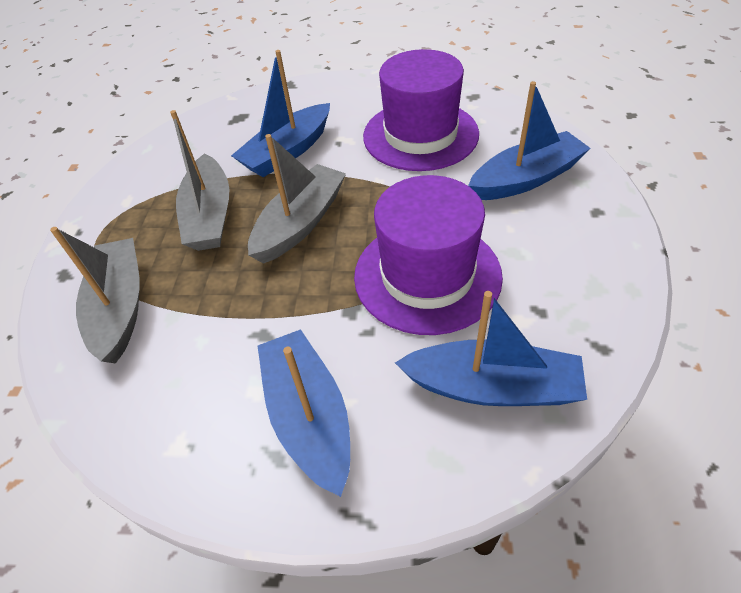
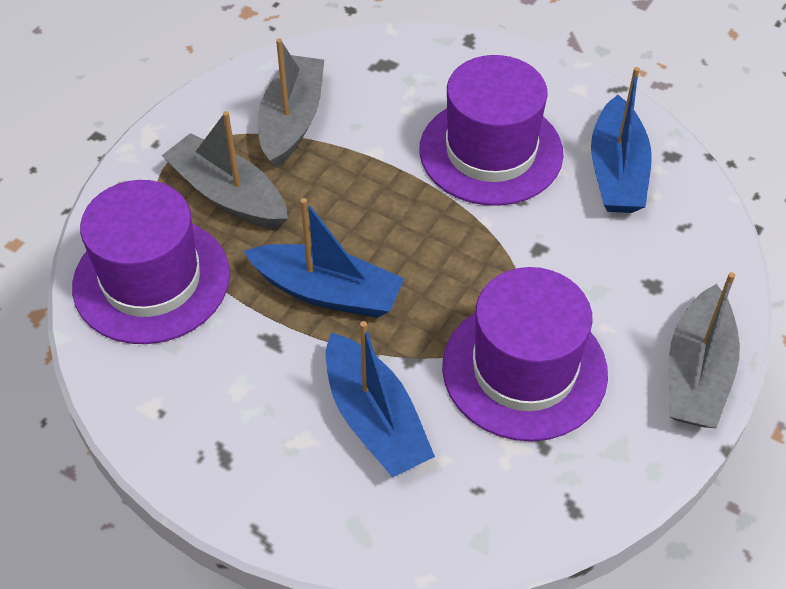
blue boat: [231,50,330,177] [257,329,350,497] [395,291,587,406] [468,81,591,200] = 4 -> [244,198,404,318] [326,321,435,477] [591,67,652,213] = 3
purple hat: [354,175,503,335] [363,49,479,171] = 2 -> [72,180,230,344] [419,55,563,206] [442,267,608,441] = 3

